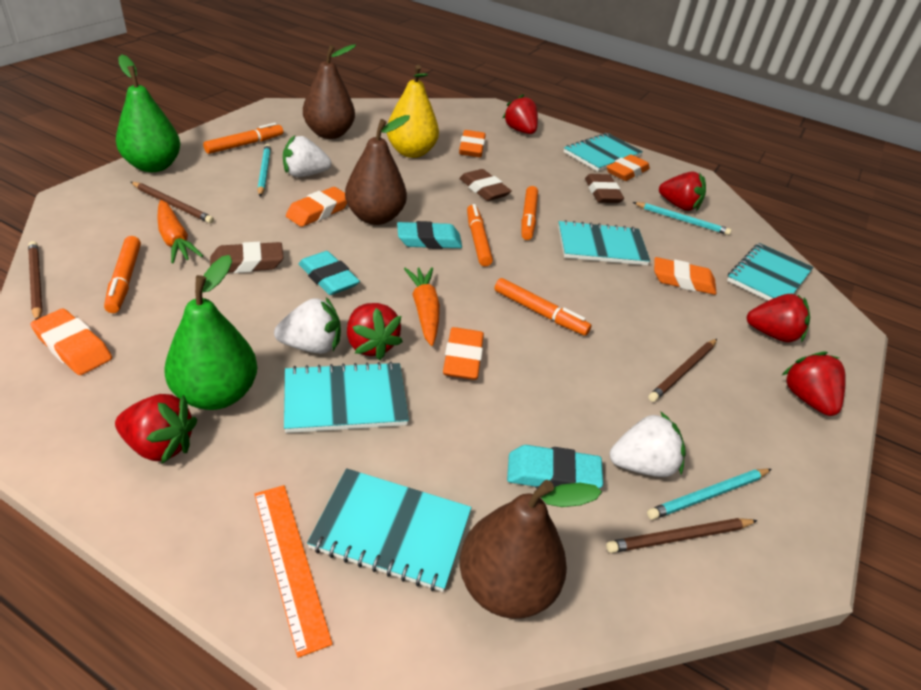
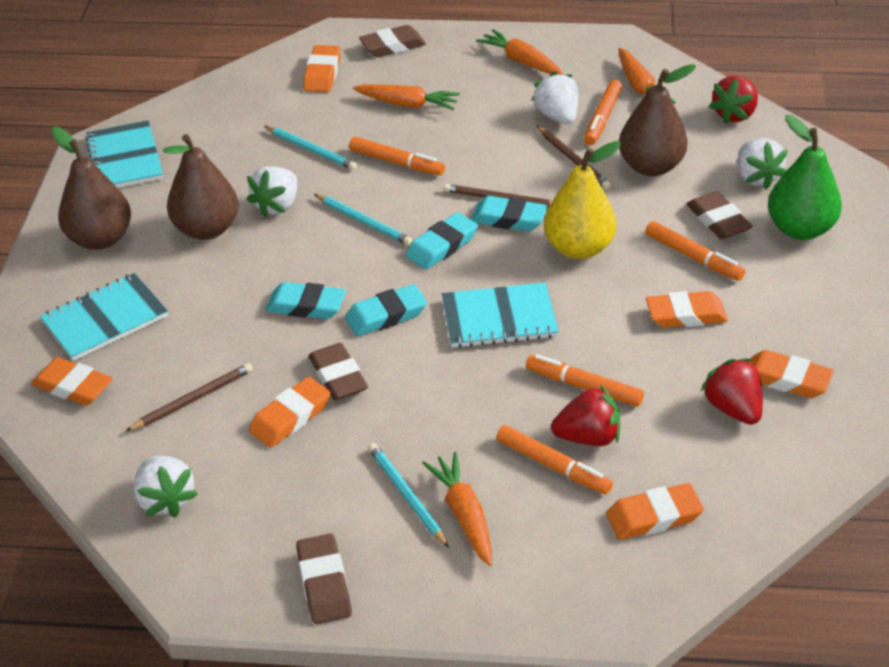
brown eraser: [210,242,284,273] [459,169,512,201] [585,174,624,203] = 3 -> [296,534,352,624] [308,343,368,400] [359,25,426,57] [686,191,753,239] = 4
brown pencil: [28,241,43,320] [131,182,214,223] [606,518,758,553] [648,339,717,402] = 4 -> [126,363,253,431] [444,184,552,208] [536,125,611,189] = 3
green pear: [116,54,181,172] [164,255,257,410] = 2 -> [768,115,842,240] = 1
orange carrot: [157,200,203,263] [404,267,440,346] = 2 -> [353,84,460,110] [422,452,492,566] [476,29,563,75] [618,48,676,104] = 4
orange ruler: [254,485,333,658] = 1 -> none = 0
red strawberry: [115,394,197,464] [347,303,403,360] [503,94,538,134] [659,171,706,211] [747,294,810,342] [781,351,846,416] = 6 -> [551,385,620,446] [701,358,763,425] [709,76,758,124] = 3
turquoise eraser: [299,251,360,295] [397,221,462,249] [507,445,603,489] = 3 -> [265,282,346,319] [345,284,427,336] [406,212,478,270] [471,196,547,231] = 4
turquoise notebook: [284,361,409,433] [307,468,472,592] [558,220,650,265] [563,133,643,171] [727,243,813,301] = 5 -> [40,273,168,361] [85,120,163,188] [442,282,559,348] = 3
white strawberry: [274,297,341,353] [283,136,331,177] [610,411,686,477] = 3 -> [133,456,198,518] [247,166,297,218] [531,71,578,125] [737,138,788,190] = 4

